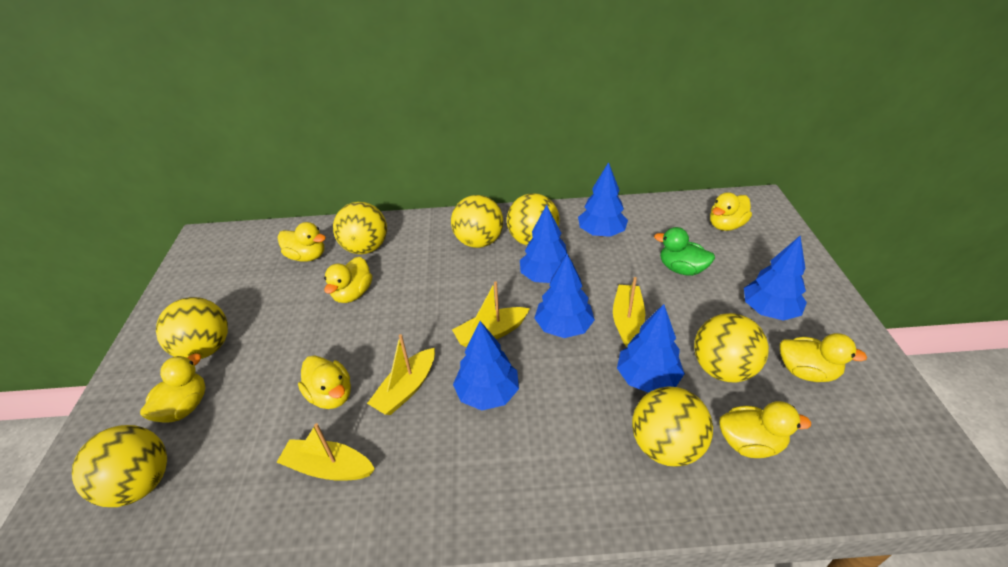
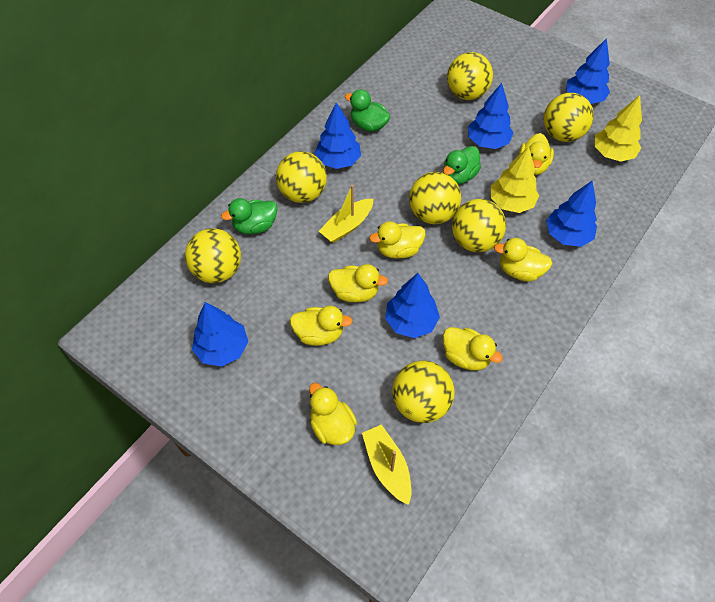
green duck: [654,227,715,276] = 1 -> [221,198,278,234] [345,89,391,132] [443,146,481,184] = 3
yellow boat: [276,423,375,481] [367,334,435,415] [452,281,530,348] [613,277,645,347] = 4 -> [319,185,373,243] [362,424,411,505] = 2
yellow tree: none = 0 -> [491,146,539,213] [594,95,642,162] = 2

